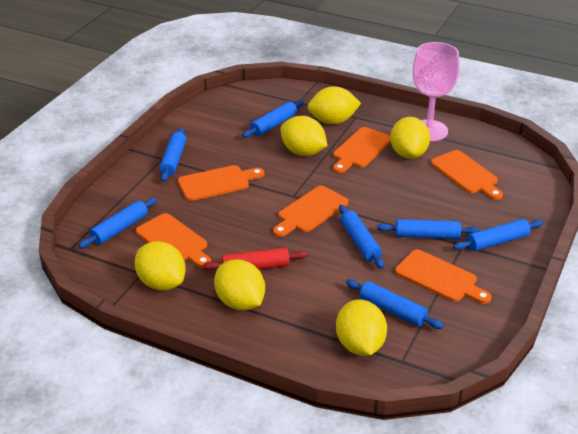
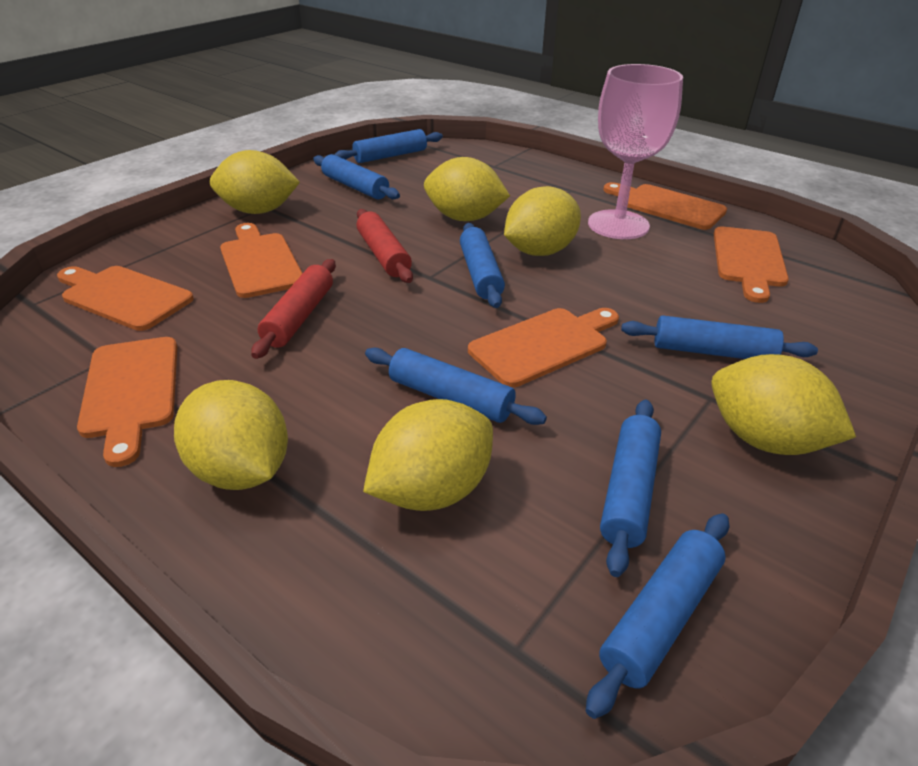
red rolling pin: [203,248,308,270] = 1 -> [251,259,336,359] [357,209,413,283] = 2

